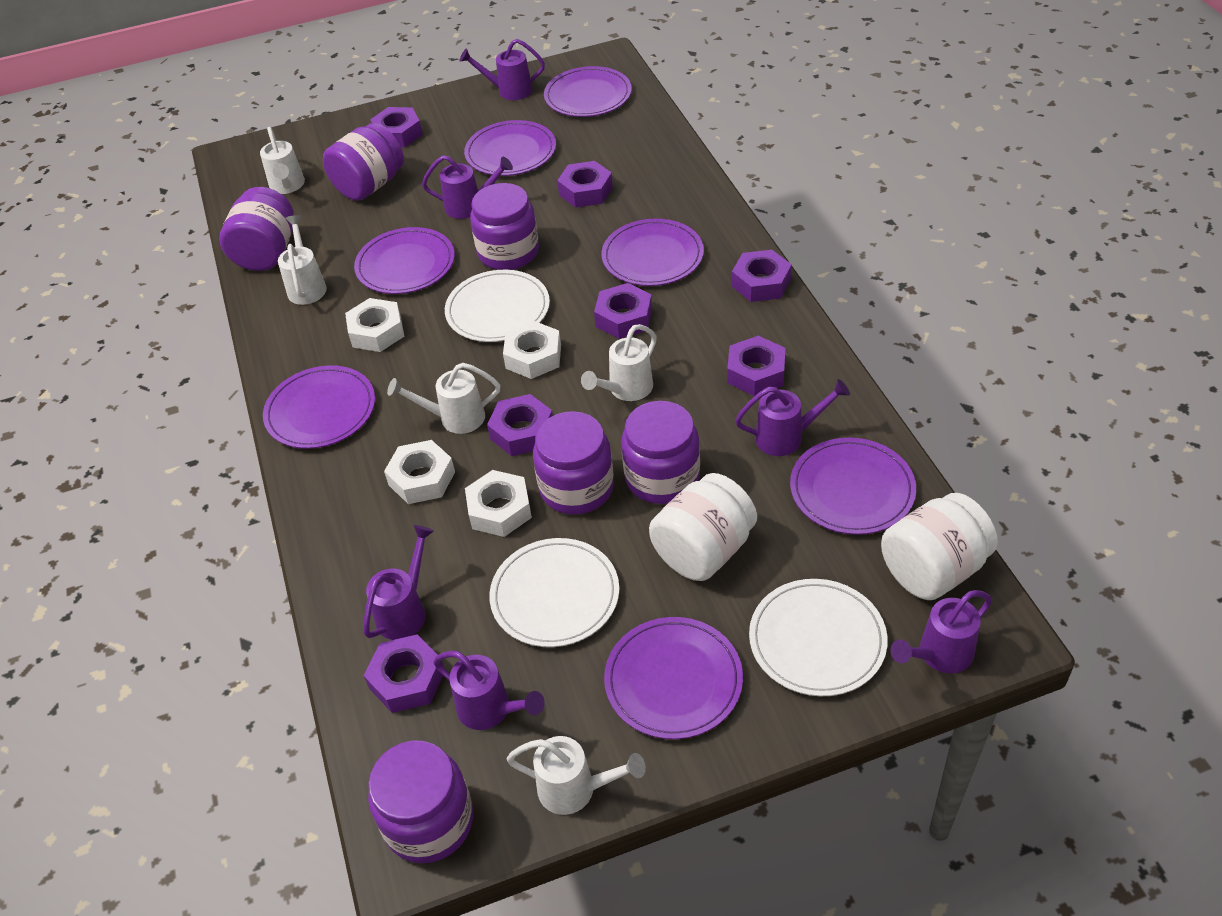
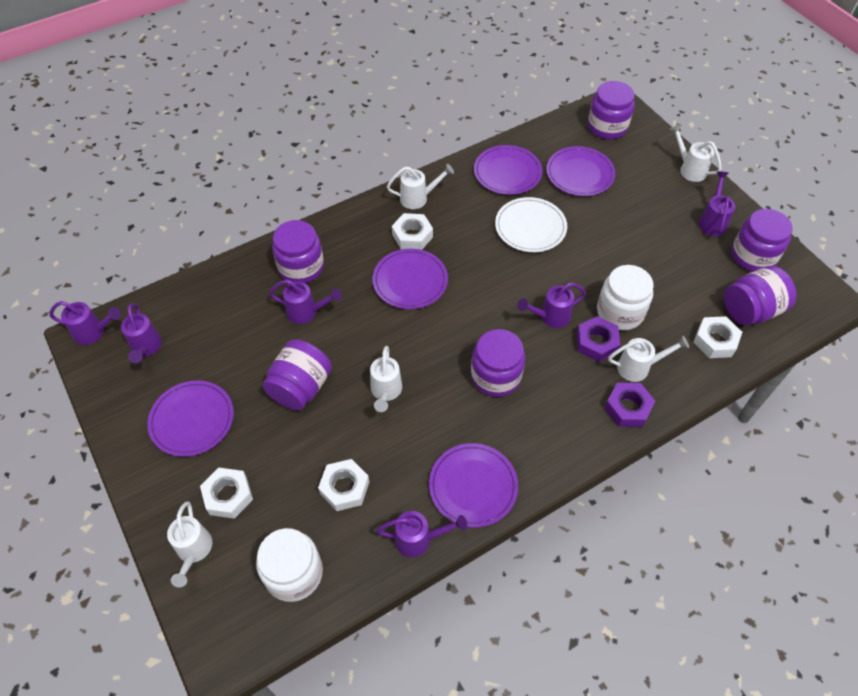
purple nut: [364,635,444,713] [370,107,423,148] [487,394,553,456] [557,161,613,208] [594,283,652,339] [727,336,785,396] [732,250,792,302] = 7 -> [577,316,620,362] [605,383,656,427] = 2
purple plate: [263,365,375,449] [354,227,455,294] [464,120,556,176] [544,66,632,117] [602,219,704,286] [604,617,743,739] [790,438,916,535] = 7 -> [147,380,234,457] [372,249,448,309] [429,443,518,527] [474,145,542,195] [546,146,615,196] = 5
white plate: [445,270,550,342] [489,538,619,647] [749,579,888,696] = 3 -> [495,197,567,252] = 1

